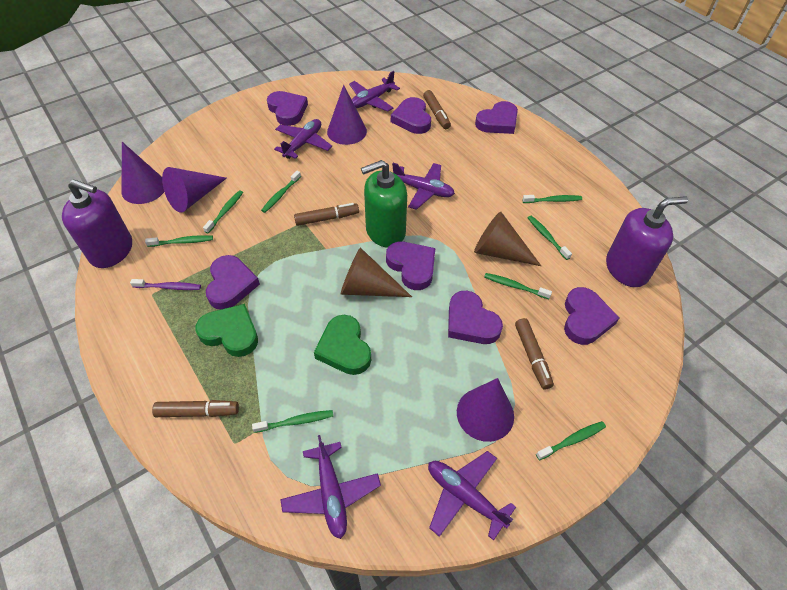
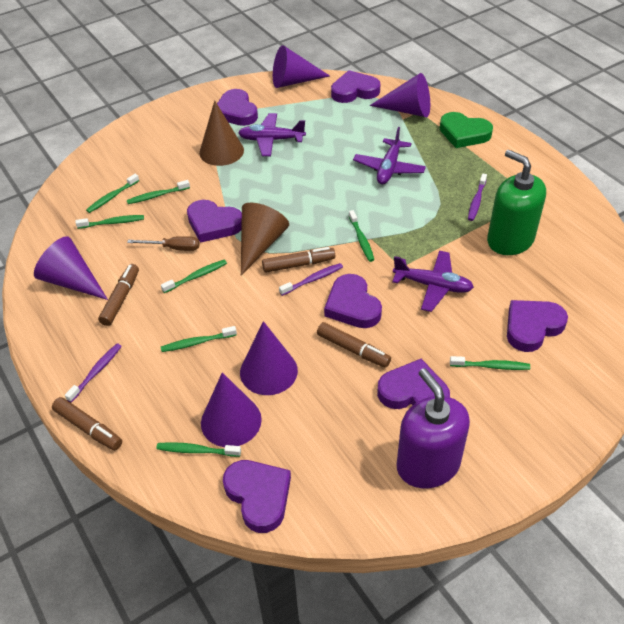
brown screwdriver: none = 0 -> [127,236,200,251] = 1
green heart: [195,304,258,357] [314,315,371,375] = 2 -> [440,112,493,148] = 1
purple cone: [122,142,164,204] [162,167,227,213] [327,85,367,145] [457,378,514,442] = 4 -> [34,236,108,300] [201,372,262,447] [240,321,298,395] [273,45,330,88] [370,73,430,117] = 5
purple plane: [274,119,332,159] [280,435,381,539] [349,71,400,111] [392,163,455,210] [428,451,516,540] = 5 -> [238,113,306,156] [353,127,426,184] [392,251,474,312] = 3
purple soap dispenser: [62,179,132,268] [606,196,688,287] = 2 -> [396,368,470,489] = 1
purple toothbrush: [130,279,201,290] = 1 -> [65,344,122,402] [279,263,343,296] [468,173,487,221] = 3

